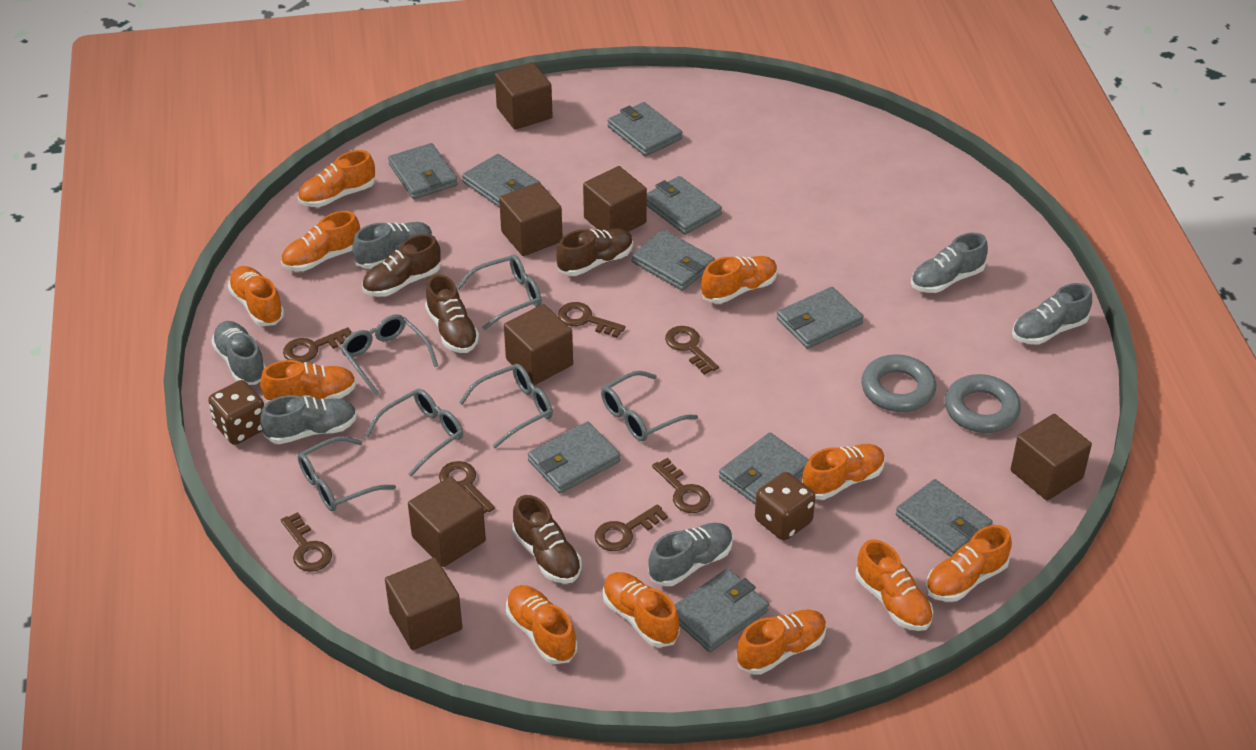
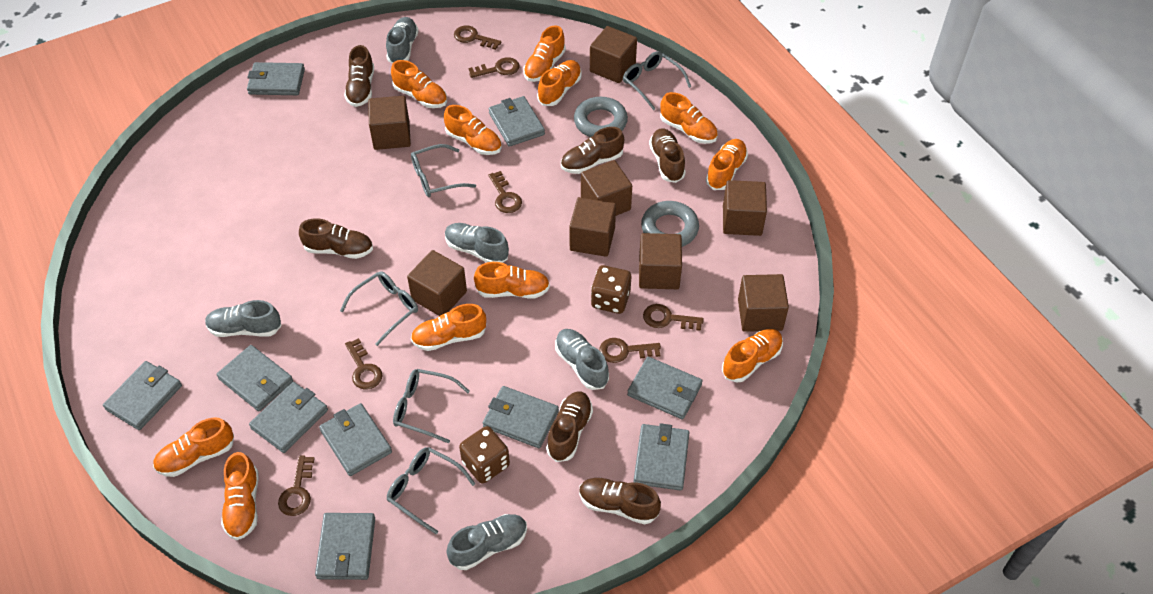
brown cube: [385,558,462,650] [408,477,486,567] [495,62,553,130] [499,182,563,256] [504,304,573,385] [583,166,647,232] [1011,414,1092,501] = 7 -> [368,96,411,150] [407,250,467,316] [569,197,616,257] [581,160,632,216] [590,26,637,83] [639,233,682,289] [723,180,767,236] [738,274,789,332] = 8
brown shoe: [362,234,441,297] [425,274,479,353] [512,495,582,584] [556,228,633,276] = 4 -> [299,218,373,259] [344,45,374,107] [546,391,593,462] [561,127,624,174] [579,478,661,524] [649,128,686,183] = 6
grey glasses: [298,436,396,511] [341,314,438,396] [365,389,463,476] [456,254,542,330] [459,364,553,448] [601,371,698,441] = 6 -> [340,271,418,346] [386,447,475,534] [393,369,470,443] [411,144,476,197] [623,51,691,110] = 5
grey shoe: [211,321,266,385] [260,395,357,444] [352,222,433,269] [648,523,733,586] [911,233,988,293] [1012,283,1092,345] = 6 -> [205,300,282,337] [386,17,419,64] [445,223,509,263] [446,514,527,570] [555,329,609,390] = 5

